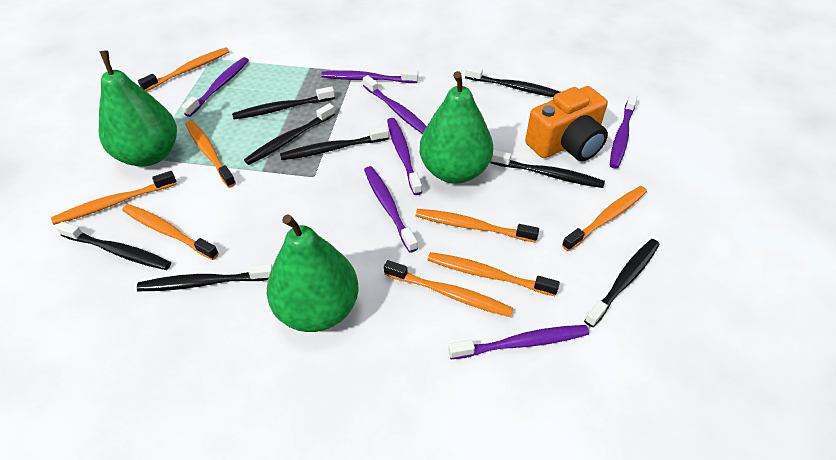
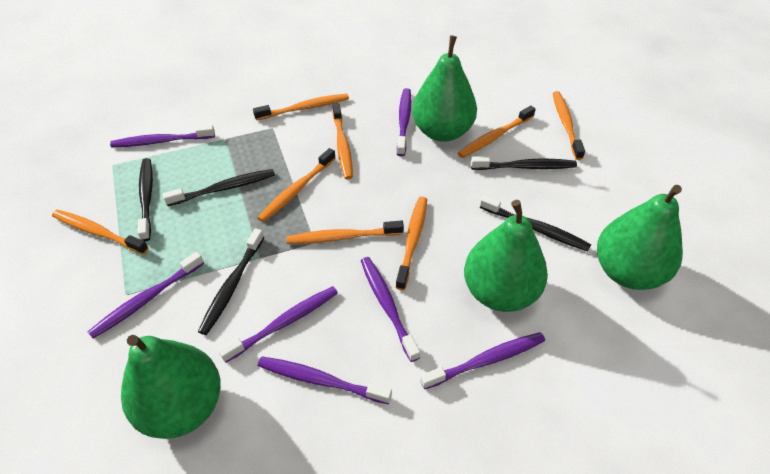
black toothbrush: [56,222,171,270] [137,264,272,291] [232,86,335,119] [244,103,335,165] [280,126,389,160] [465,66,560,97] [490,150,605,188] [584,239,660,327] = 8 -> [138,158,153,241] [163,169,275,206] [198,229,264,335] [471,156,577,170] [480,195,591,251] = 5
green pear: [99,50,177,167] [267,214,359,332] [420,71,493,184] = 3 -> [121,335,221,439] [412,35,477,142] [464,200,548,312] [597,185,683,290] = 4
orange camera: [525,86,608,161] = 1 -> none = 0

